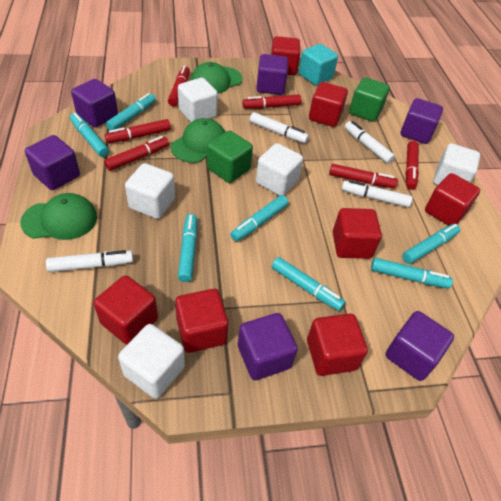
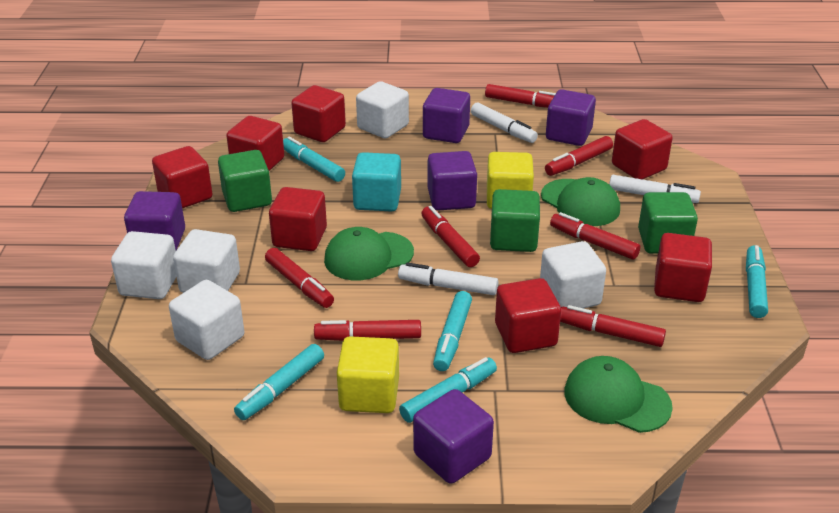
green cube: [207,131,253,183] [349,77,390,122] = 2 -> [218,150,272,212] [490,189,540,252] [638,192,698,254] = 3
purple cube: [25,135,80,190] [71,79,118,127] [238,313,298,380] [257,54,288,95] [386,311,454,381] [400,98,443,144] = 6 -> [124,191,185,250] [413,389,494,484] [423,88,470,143] [427,151,477,211] [546,89,596,146] = 5
red marker: [104,136,169,171] [105,119,171,143] [168,65,190,106] [243,95,302,109] [329,164,398,188] [405,141,419,190] = 6 -> [265,248,334,308] [314,320,421,341] [421,206,480,267] [485,84,556,108] [545,136,613,176] [550,212,640,259] [560,305,666,347] = 7
turquoise marker: [70,113,109,157] [106,93,156,130] [178,214,197,282] [230,195,288,242] [271,257,345,311] [371,258,453,288] [402,224,460,264] = 7 -> [234,344,324,420] [283,137,345,182] [399,357,497,423] [433,291,472,371] [746,245,768,318] = 5
white marker: [46,250,133,272] [250,112,309,143] [341,180,413,207] [345,121,395,164] = 4 -> [398,262,498,295] [471,102,538,143] [609,175,701,203] = 3
yellow cube: none = 0 -> [337,336,399,413] [487,152,534,209] = 2

